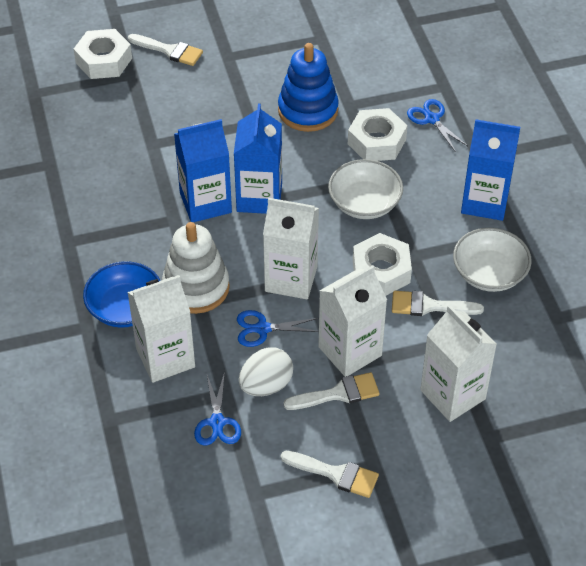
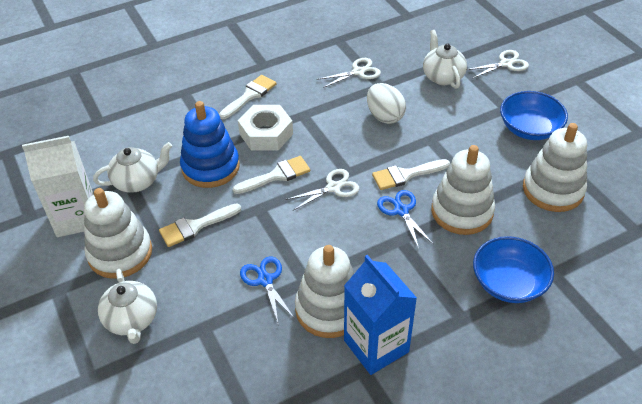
blue bowl: [83,261,161,328] = 1 -> [473,236,554,303] [500,91,568,140] = 2
blue carton: [174,119,232,222] [234,104,282,214] [461,119,520,221] = 3 -> [344,255,417,375] = 1
blue scissors: [194,371,241,446] [237,310,319,347] [407,99,469,152] = 3 -> [240,256,295,323] [377,190,434,248] = 2
white bowl: [328,159,403,219] [453,228,532,292] = 2 -> none = 0
white carton: [127,275,195,383] [263,198,319,299] [318,265,387,377] [420,305,497,422] = 4 -> [22,136,94,237] = 1
white nut: [73,29,132,79] [348,108,408,161] [353,233,412,296] = 3 -> [238,105,293,151] = 1
white scissors: none = 0 -> [286,169,359,211] [317,58,381,88] [467,50,529,79] = 3
white stacking toy: [162,222,230,314] = 1 -> [84,188,152,279] [295,245,354,338] [431,145,495,235] [523,123,587,212] = 4
white teapot: none = 0 -> [93,142,172,193] [98,269,157,344] [423,30,467,89] = 3

